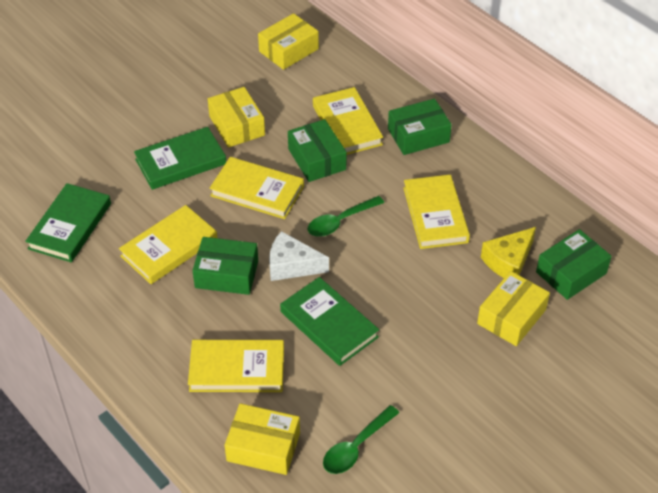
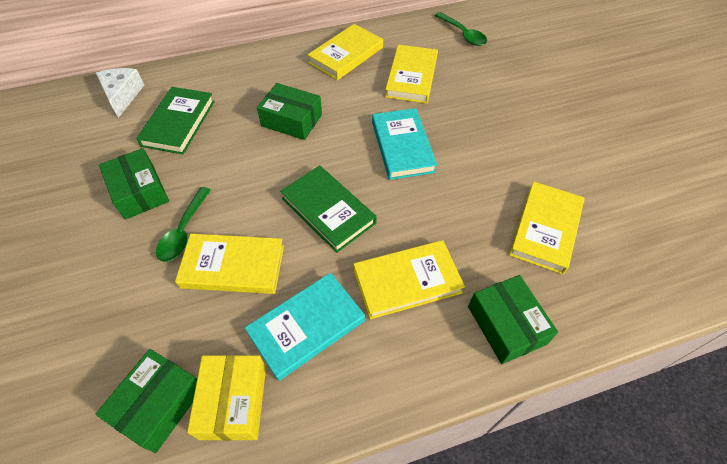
green book: [25,183,111,262] [134,127,226,190] [280,277,379,366] = 3 -> [136,87,215,154] [280,165,377,253] = 2
turquoise book: none = 0 -> [245,273,365,381] [372,108,437,180] = 2
yellow box: [208,87,265,147] [225,403,300,475] [258,13,319,70] [477,271,550,346] = 4 -> [187,355,266,441] = 1
yellow cheese: [481,227,536,278] = 1 -> none = 0

